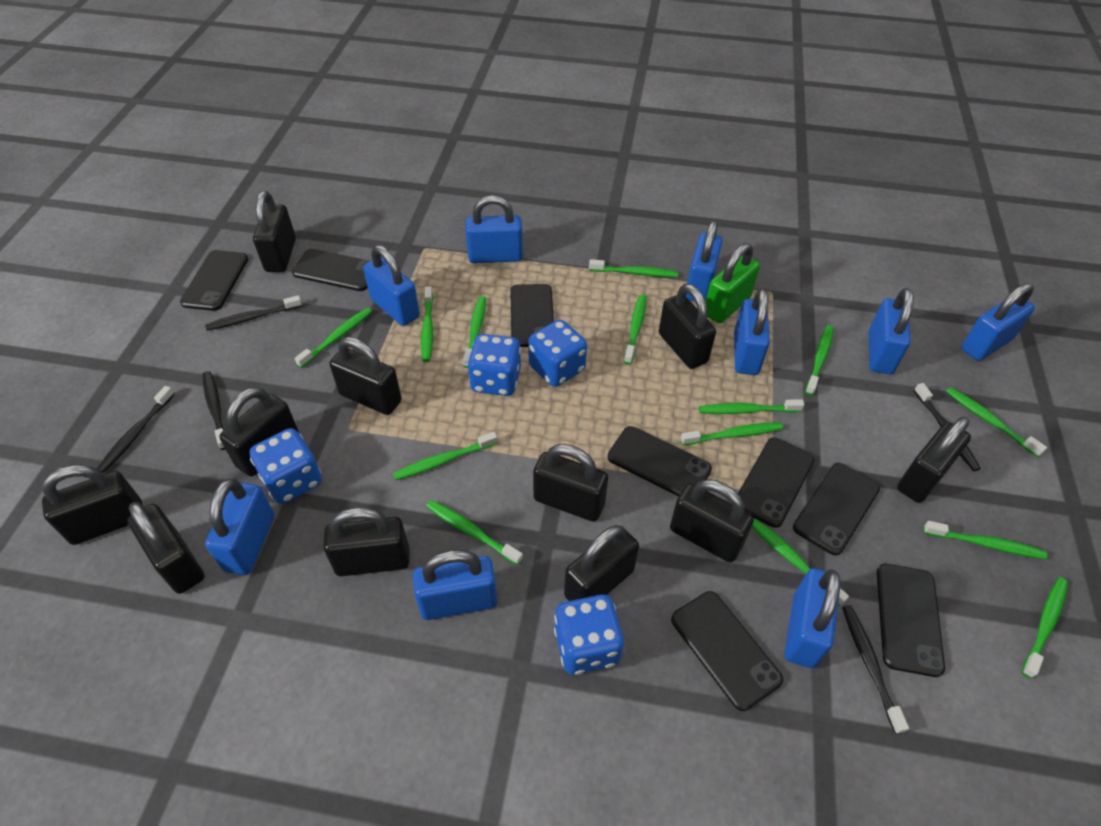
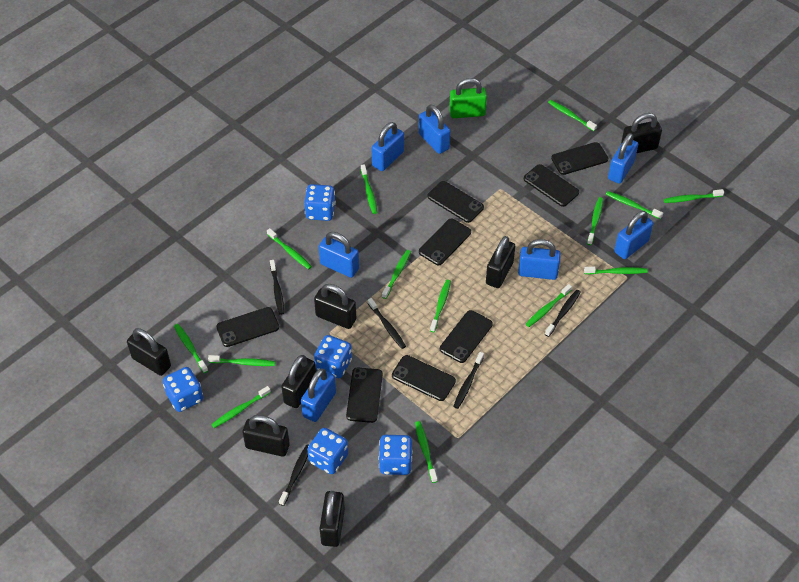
black padlock: [42,465,142,545] [127,502,205,594] [219,387,299,476] [253,191,296,272] [323,507,409,576] [329,337,402,415] [533,444,608,522] [564,525,639,601] [659,284,716,369] [670,479,754,562] [897,416,971,503] = 11 -> [127,328,171,376] [242,415,290,457] [282,355,316,408] [314,284,356,329] [319,491,345,547] [486,236,515,288] [621,113,662,153] = 7
blue dice: [249,428,322,504] [467,334,521,396] [528,320,587,387] [554,594,624,675] = 4 -> [163,367,203,412] [304,184,336,221] [307,428,348,474] [314,335,352,378] [378,435,413,475] = 5
blue padlock: [205,479,274,575] [363,245,420,326] [412,550,497,620] [466,195,523,263] [686,221,723,302] [734,289,770,375] [785,568,841,668] [869,288,914,374] [961,283,1035,361] = 9 -> [301,368,336,422] [319,232,359,278] [372,122,404,171] [419,104,450,154] [518,239,561,280] [608,133,638,184] [614,211,653,259] = 7

